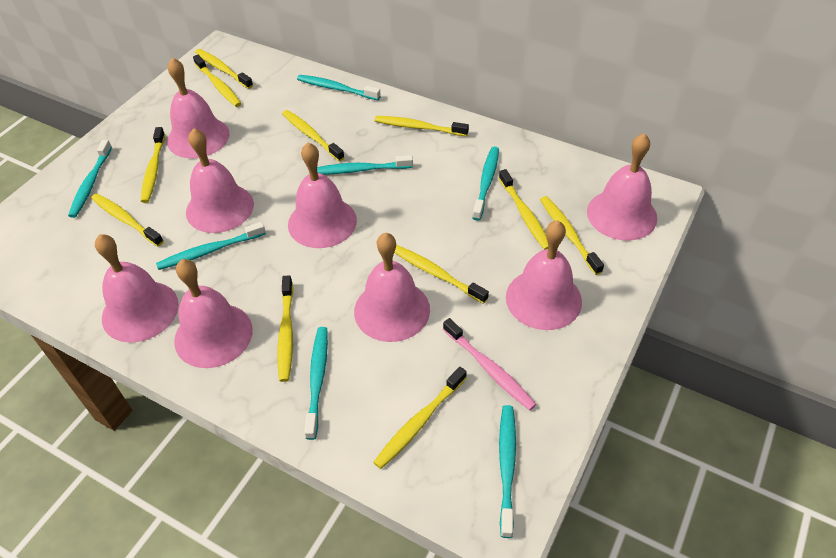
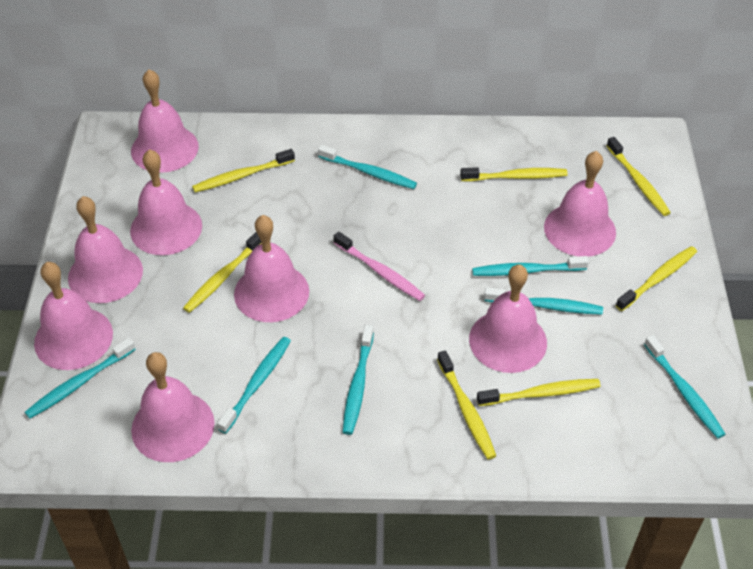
yellow toothbrush: [91,193,164,246] [141,127,165,203] [193,55,241,107] [195,49,253,89] [278,275,293,382] [282,110,345,161] [373,367,467,469] [374,116,469,136] [394,245,489,304] [499,169,548,250] [540,196,604,275] = 11 -> [183,232,262,313] [192,149,295,193] [437,350,496,460] [460,167,568,181] [477,379,601,406] [607,137,671,216] [616,246,697,311] = 7

